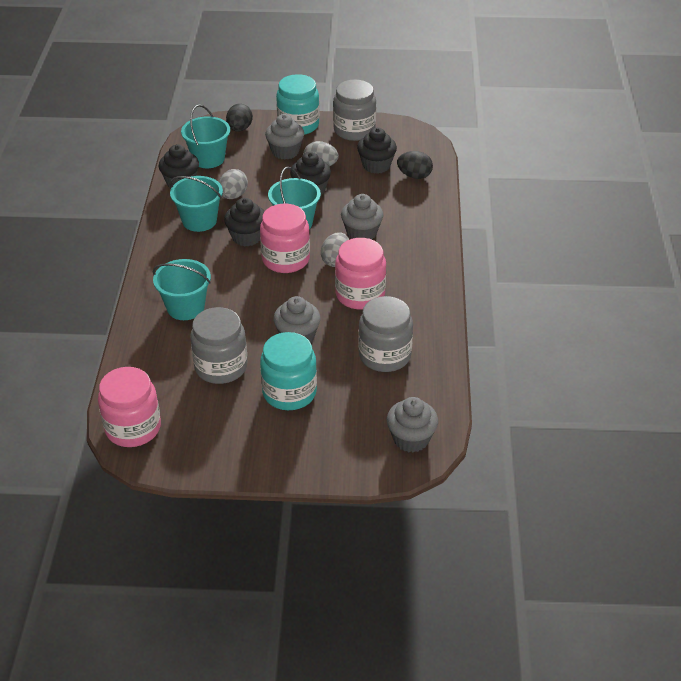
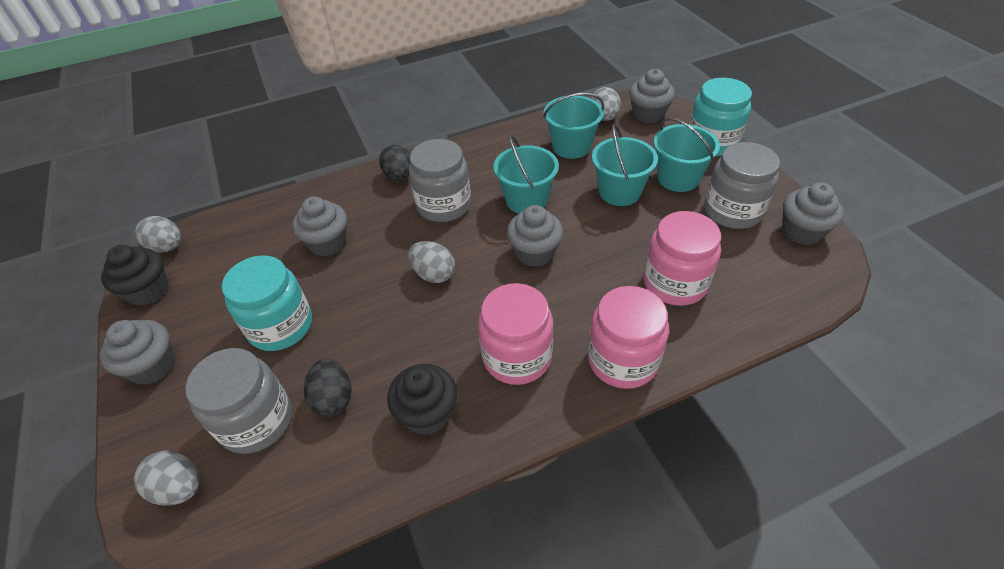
black cupcake: [159,145,199,189] [224,198,265,247] [290,152,331,196] [357,128,397,174] = 4 -> [101,245,169,306] [387,364,457,435] = 2
grey cupcake: [265,114,304,160] [273,296,321,343] [341,194,383,240] [387,397,438,453] = 4 -> [100,320,175,385] [292,197,347,257] [507,205,563,267] [629,69,675,123] [782,182,844,245] = 5
grey egg: [219,169,248,199] [303,141,339,166] [321,232,349,267] = 3 -> [134,451,199,506] [135,216,181,252] [408,241,455,283] [591,87,621,121] = 4

